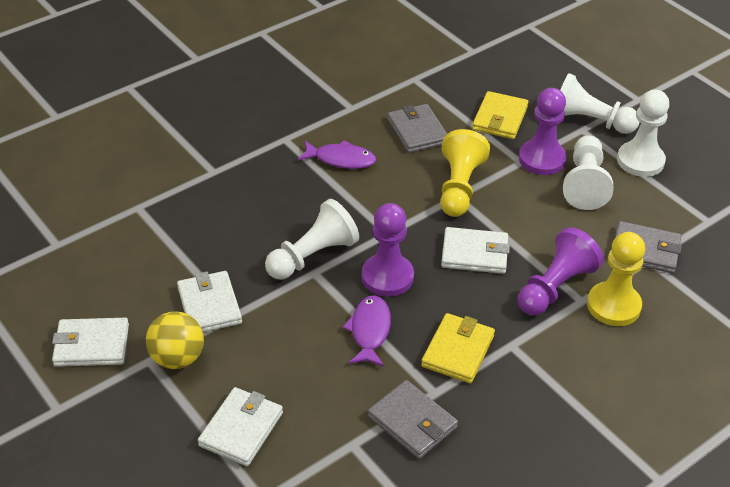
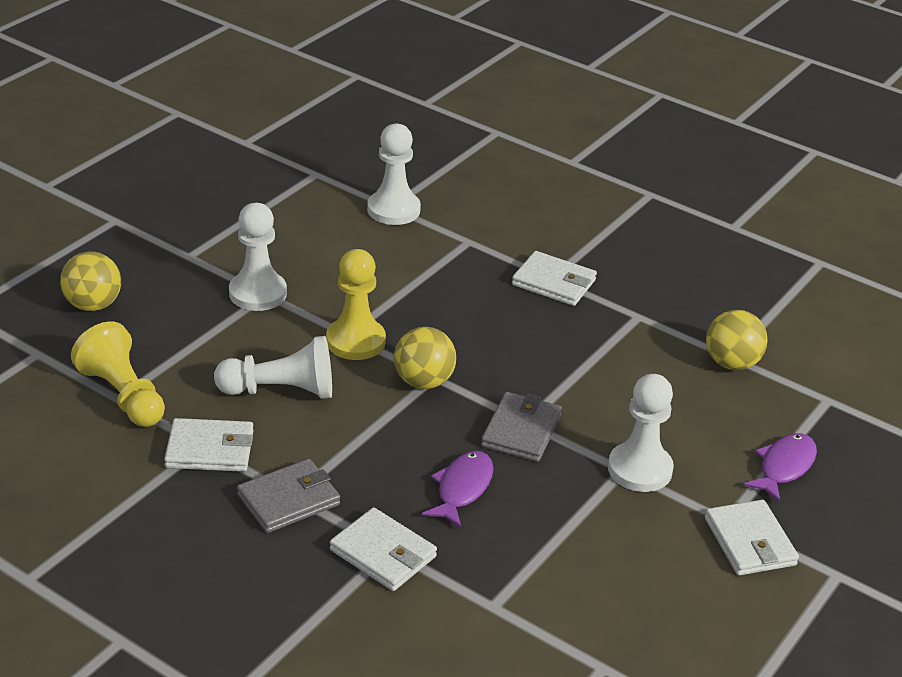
grey wallet: [368,380,458,459] [387,104,447,153] [615,221,682,273] = 3 -> [237,459,340,533] [481,392,562,462] = 2
purple pawn: [362,203,414,297] [518,227,604,315] [519,88,567,175] = 3 -> none = 0
yellow ball: [146,311,204,369] = 1 -> [60,252,121,311] [394,327,456,389] [706,310,768,370] = 3
yellow wallet: [421,313,495,383] [472,91,528,139] = 2 -> none = 0

